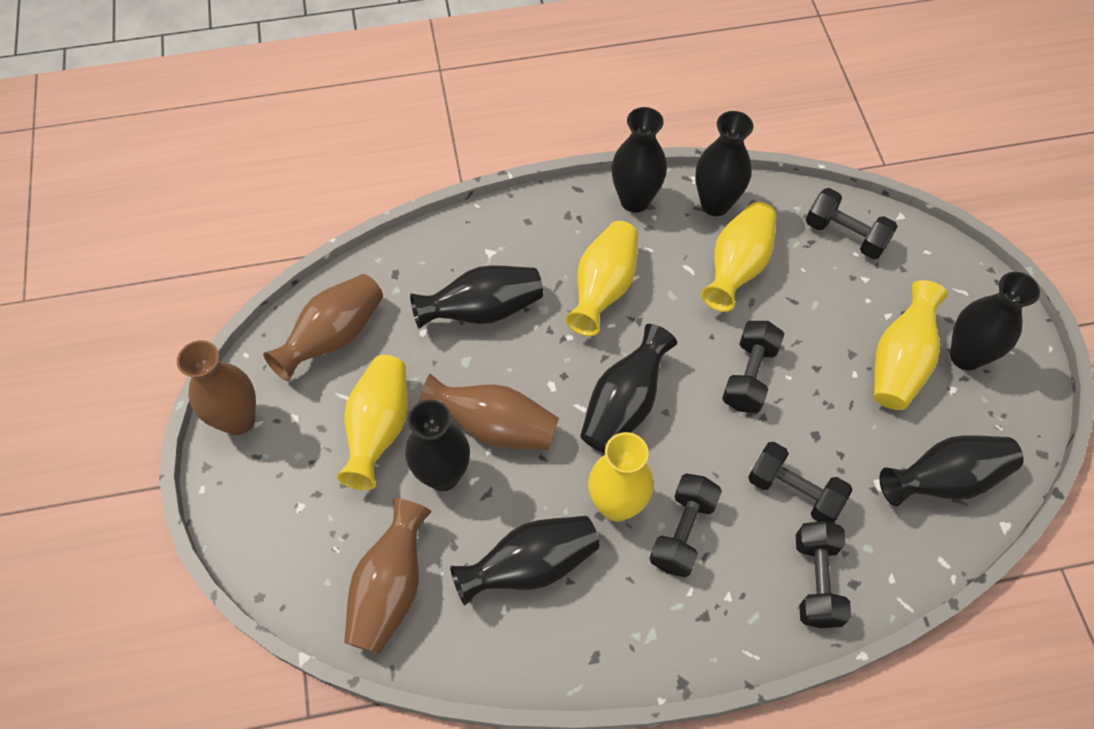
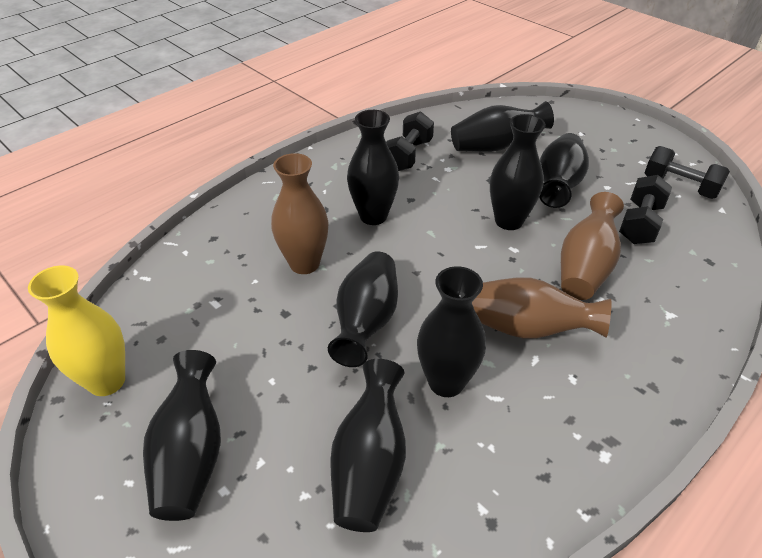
black dumbbell: [649,473,722,578] [722,321,784,413] [748,442,852,523] [796,521,851,628] [806,188,898,259] = 5 -> [386,111,434,171] [619,175,672,244] [644,146,730,199] = 3
brown vase: [177,340,256,435] [263,274,383,381] [344,498,431,654] [419,374,559,450] = 4 -> [271,153,329,274] [472,277,611,339] [561,192,624,300] = 3
yellow vase: [337,355,408,490] [565,221,638,336] [588,432,654,522] [701,202,777,312] [874,280,948,410] = 5 -> [28,265,125,396] = 1

